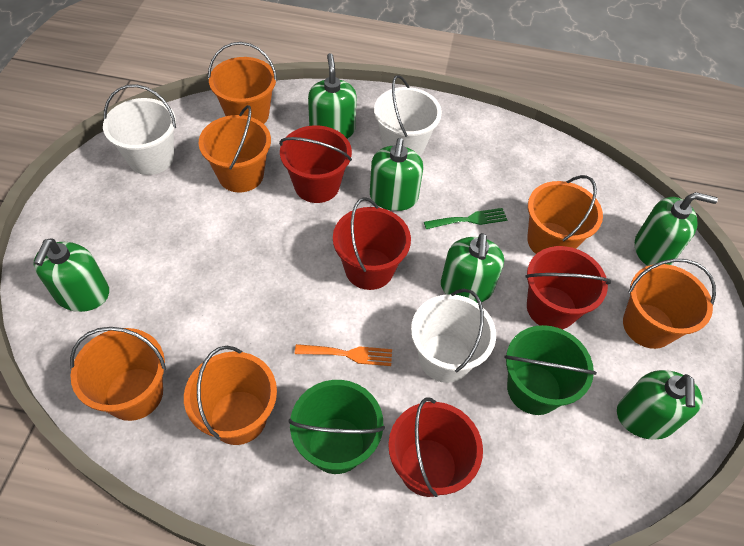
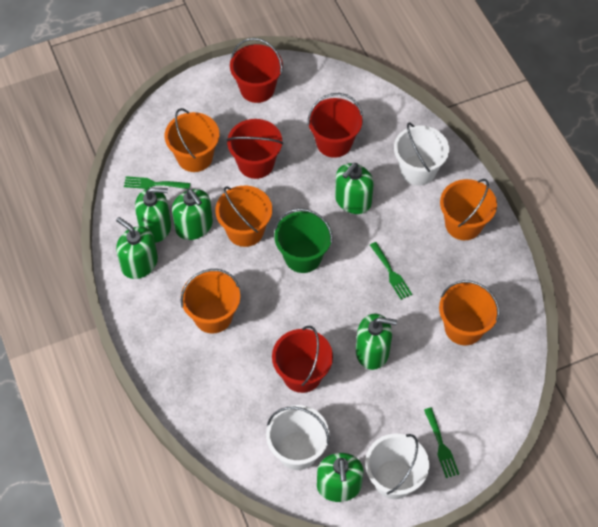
green bucket: [289,380,385,474] [504,325,597,415] = 2 -> [274,208,332,273] = 1
green fork: [424,208,507,229] = 1 -> [124,176,190,189] [370,242,412,300] [424,408,459,478] = 3
orange bucket: [70,327,166,421] [184,346,277,445] [199,105,271,193] [208,42,277,124] [527,175,603,254] [623,259,716,349] = 6 -> [165,108,219,172] [181,269,240,334] [215,186,272,247] [439,280,500,345] [440,179,497,240] = 5
orange fork: [295,344,392,366] = 1 -> none = 0

